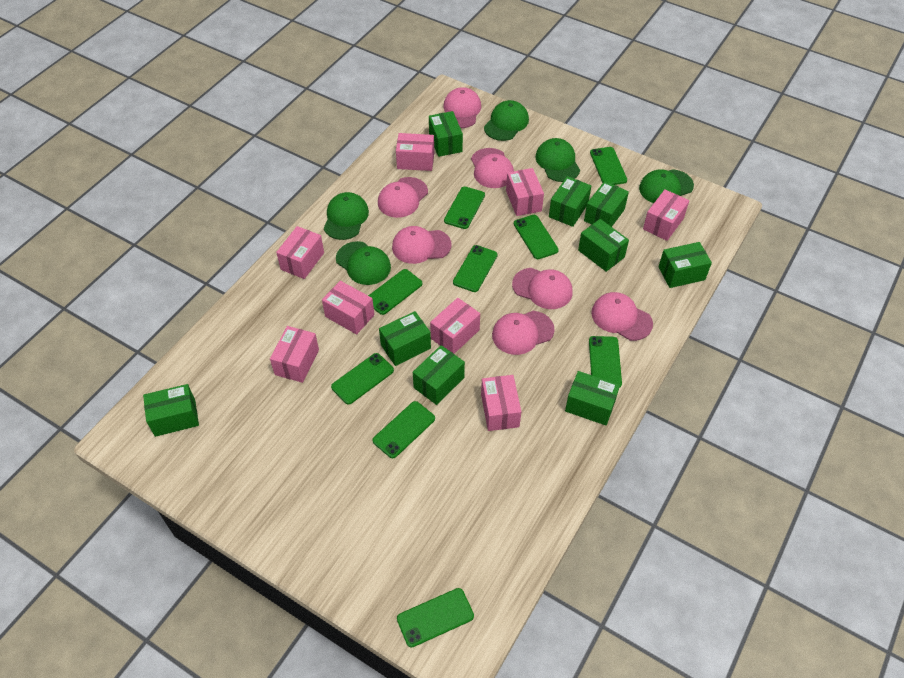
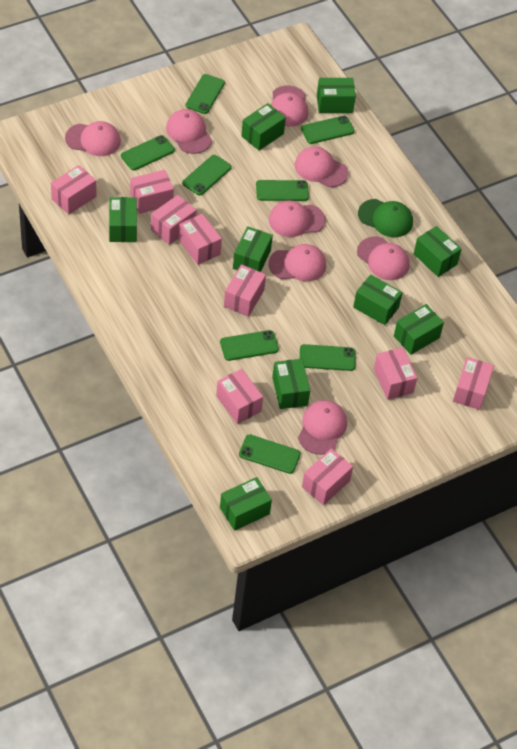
green cap: [324,192,369,240] [336,241,391,285] [484,100,529,141] [536,138,580,182] [639,169,694,203] = 5 -> [358,199,413,237] = 1
green phone: [331,353,394,404] [368,269,422,315] [373,401,435,458] [397,588,474,647] [444,186,485,229] [453,245,498,292] [514,215,559,259] [589,336,622,388] [590,147,627,185] = 9 -> [121,135,175,170] [182,155,232,195] [185,74,225,114] [220,330,279,361] [239,434,301,474] [256,180,309,201] [300,344,355,371] [301,116,355,144] = 8
pink box: [270,326,319,383] [276,226,324,279] [322,281,374,335] [396,133,434,171] [430,298,480,354] [481,375,521,431] [506,168,544,216] [643,189,689,241] = 8 -> [51,165,96,215] [130,170,174,214] [151,195,197,245] [179,214,222,265] [216,369,263,424] [224,264,266,317] [302,449,353,505] [374,348,417,400] [453,357,494,410] = 9
pink cap: [378,177,428,218] [392,226,451,264] [444,87,481,128] [471,148,514,188] [492,311,554,355] [512,268,573,309] [591,292,653,341] = 7 -> [65,121,121,156] [166,109,212,154] [268,244,326,281] [269,201,326,237] [270,85,308,127] [295,147,348,187] [298,400,347,455] [357,237,410,280] = 8

